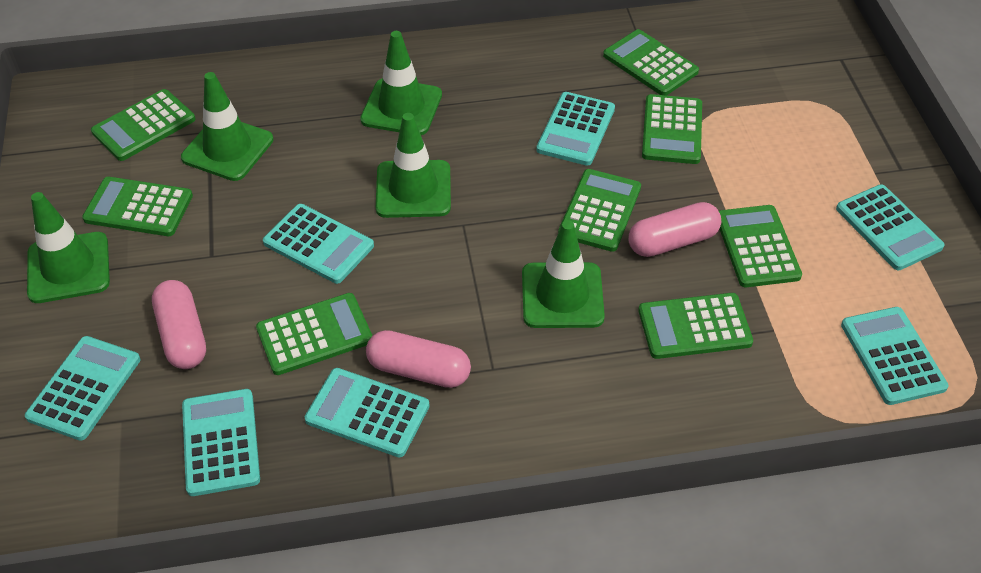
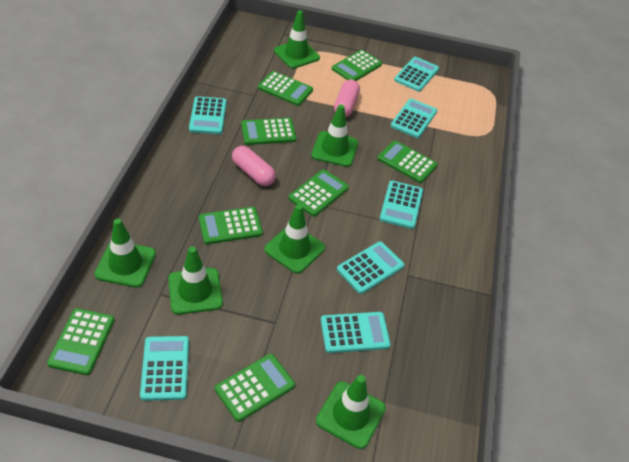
green traffic cone: [27,192,110,303] [181,72,273,181] [360,31,442,135] [376,113,451,218] [522,220,605,328] = 5 -> [95,218,156,288] [168,246,223,315] [264,204,325,274] [274,10,320,69] [311,105,358,167] [316,375,386,449] = 6
pink capsule: [152,280,206,369] [366,330,471,388] [629,202,721,257] = 3 -> [232,146,276,186] [334,80,360,117] = 2

